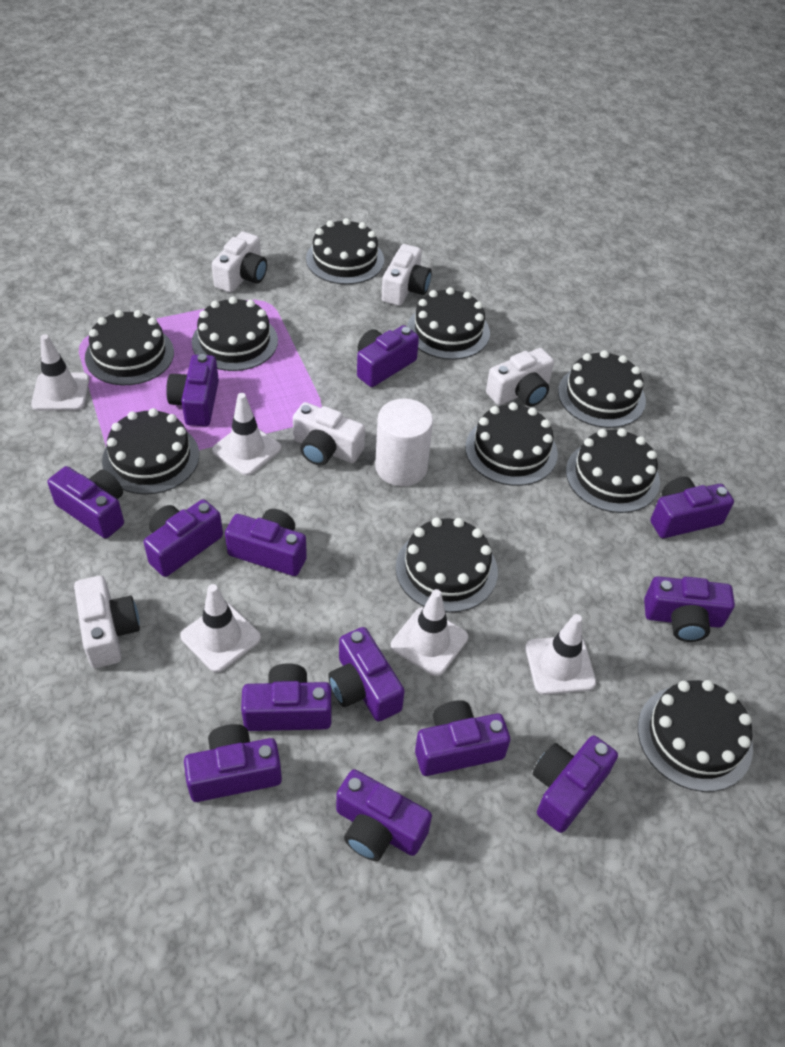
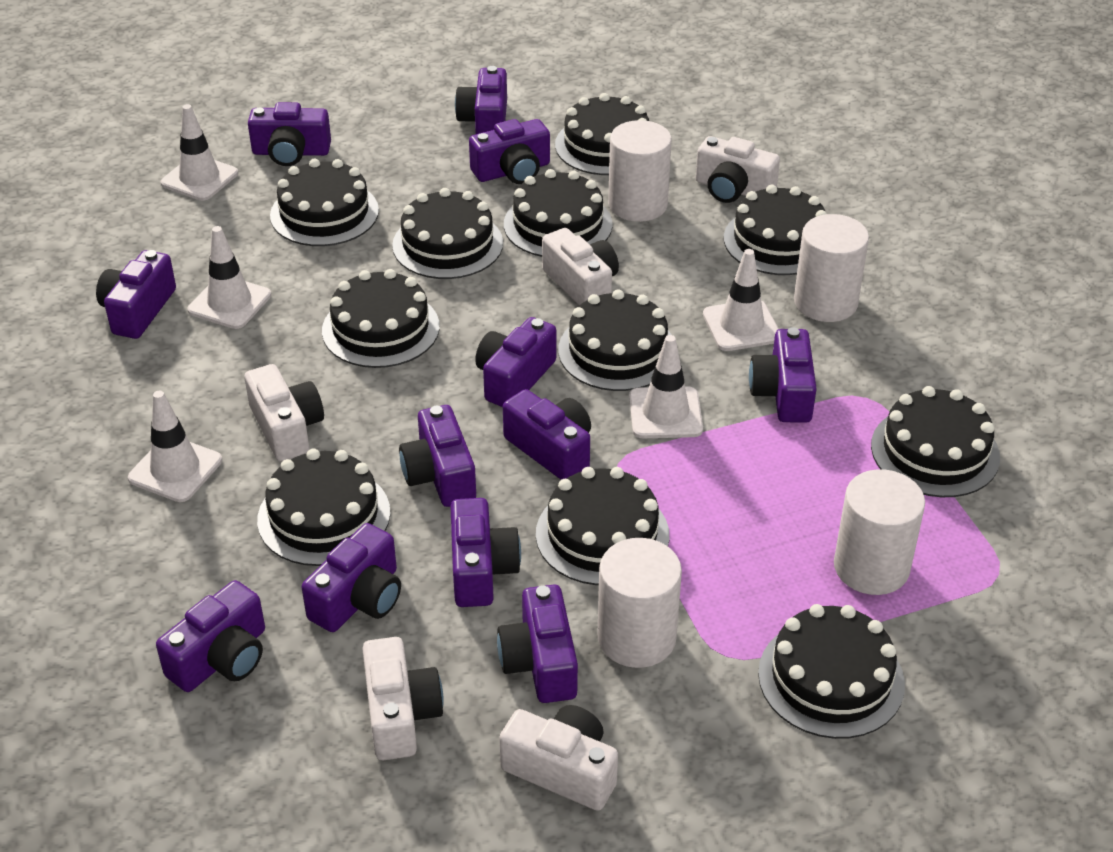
black cake: [85,310,174,385] [102,408,199,495] [192,296,278,371] [306,218,384,285] [396,518,498,613] [407,287,490,360] [465,402,558,486] [558,350,646,428] [566,428,660,513] [638,680,753,792] = 10 -> [257,449,390,566] [270,159,379,246] [322,269,440,368] [392,188,503,279] [504,169,613,257] [536,467,669,585] [555,93,649,175] [558,289,671,391] [724,185,827,275] [758,604,905,739] [871,386,1000,497] = 11
purple camera: [48,466,124,538] [144,499,223,577] [166,354,219,426] [184,724,282,802] [225,509,307,576] [241,663,331,731] [328,627,405,722] [336,769,432,861] [357,325,419,387] [415,700,510,776] [533,736,618,833] [644,576,735,642] [651,477,734,538] = 13 -> [96,250,176,339] [156,580,265,692] [248,102,331,166] [302,523,401,632] [399,405,476,507] [450,498,521,607] [455,66,507,134] [469,119,550,184] [475,317,556,407] [497,585,578,703] [503,389,591,480] [749,327,817,423] = 12
white cylinder: [375,399,433,486] = 1 -> [597,538,682,668] [608,120,672,222] [794,214,869,322] [834,469,925,595] = 4

